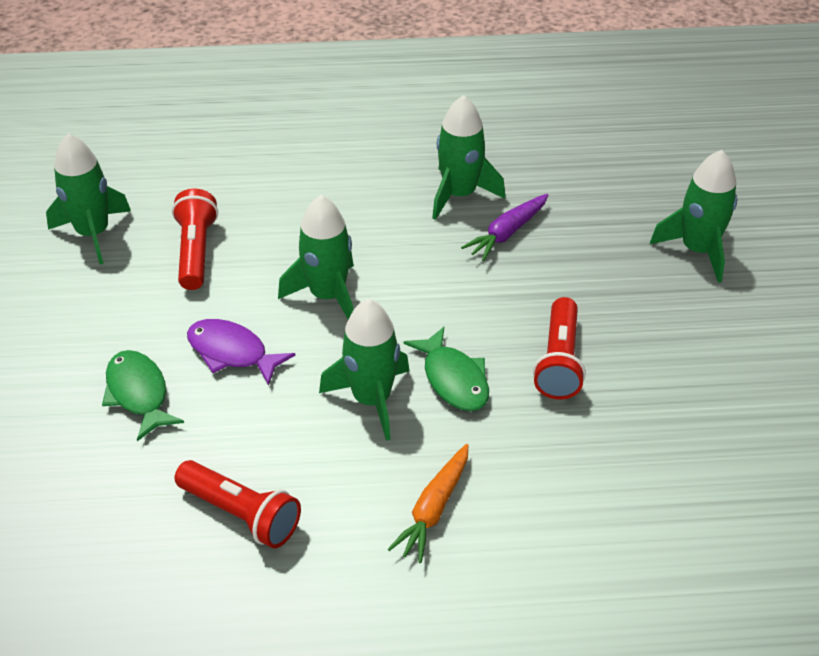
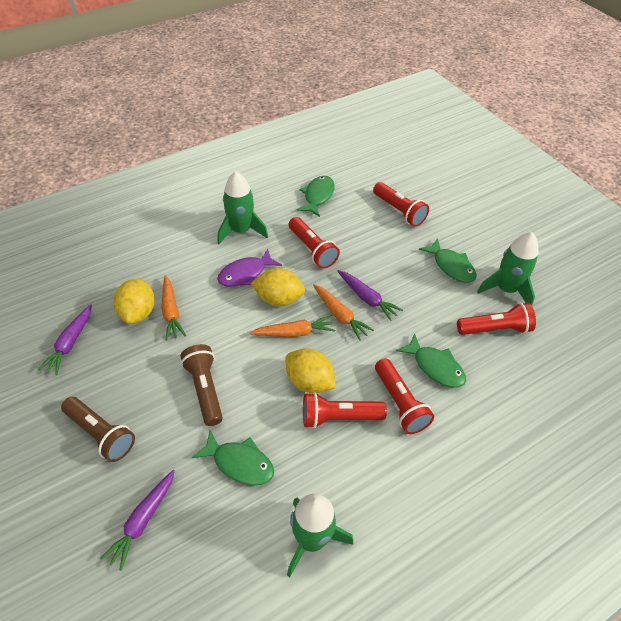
brown flashlight: none = 0 -> [61,397,135,462] [180,344,223,426] = 2
green fish: [102,350,184,441] [404,327,489,411] = 2 -> [192,430,274,485] [296,176,335,217] [396,333,466,388] [419,238,477,283] = 4
green rocket: [46,134,131,265] [278,195,354,320] [319,299,410,441] [432,95,505,220] [650,150,737,283] = 5 -> [218,171,268,244] [287,494,353,577] [477,232,539,305] = 3
orange carrot: [388,444,468,563] = 1 -> [161,275,186,340] [250,316,335,337] [313,284,374,341] = 3
purple carrot: [461,194,548,261] = 1 -> [38,304,92,375] [100,470,175,571] [338,270,403,321] = 3
red flashlight: [172,189,218,290] [175,460,301,548] [533,297,586,400] = 3 -> [289,217,340,269] [303,392,387,428] [373,182,429,227] [375,358,434,434] [457,303,536,335] = 5
yellow lemon: none = 0 -> [114,278,155,324] [251,268,305,306] [285,348,336,393] = 3

